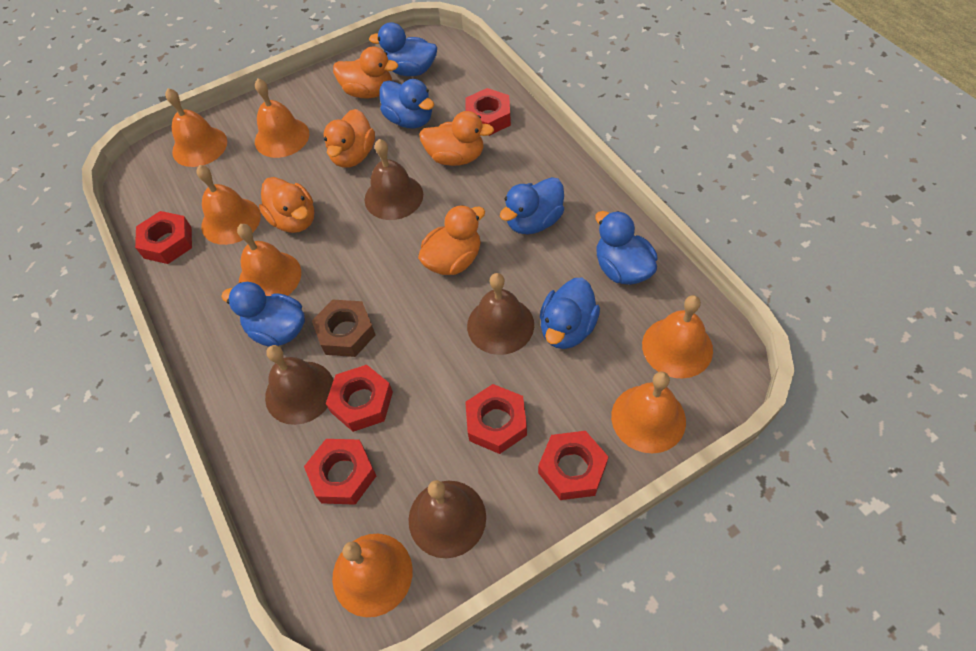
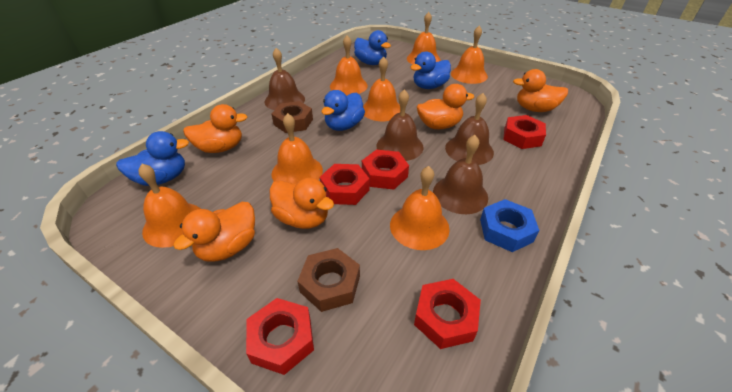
blue duck: [221,282,305,347] [369,22,437,76] [380,79,434,128] [500,177,564,234] [540,278,600,349] [595,211,658,285] = 6 -> [116,131,189,186] [322,90,365,131] [354,30,391,65] [410,51,451,89] = 4
blue nut: none = 0 -> [480,199,539,252] = 1
brown nut: [312,300,376,357] = 1 -> [272,101,313,133] [297,248,360,312] = 2
red nut: [135,211,192,264] [304,439,376,505] [326,365,393,432] [465,384,527,454] [466,88,511,136] [538,431,608,500] = 6 -> [246,298,314,375] [320,164,370,205] [362,149,409,190] [414,279,481,349] [503,115,546,149] = 5

